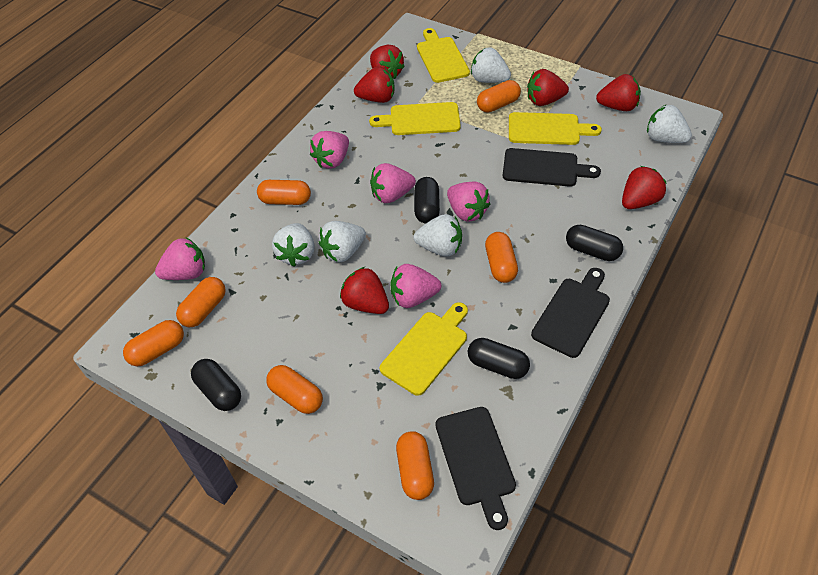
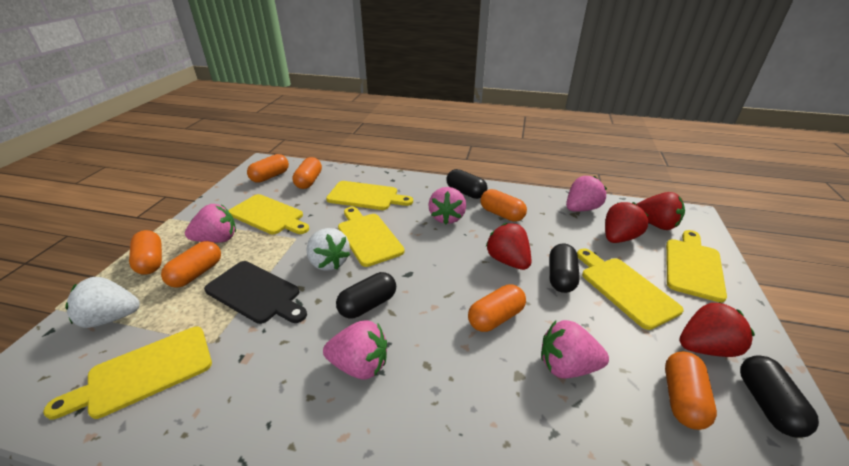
black cutting board: [435,407,516,530] [503,148,601,187] [531,268,610,358] = 3 -> [204,261,307,324] = 1
red strawberry: [340,267,389,314] [354,66,395,103] [370,45,405,79] [527,69,569,106] [596,74,641,111] [622,166,666,209] = 6 -> [486,223,531,270] [605,202,649,243] [637,192,685,230] [679,302,755,357] = 4
white strawberry: [272,223,315,267] [319,221,366,262] [414,214,462,257] [471,47,511,83] [647,104,692,143] = 5 -> [65,277,140,328] [306,228,351,271] = 2
yellow cutting board: [369,102,461,135] [380,302,468,396] [417,28,470,83] [509,112,602,145] = 4 -> [43,327,212,419] [229,194,309,235] [326,181,413,210] [338,207,405,267] [577,248,684,330] [666,230,727,302] = 6

